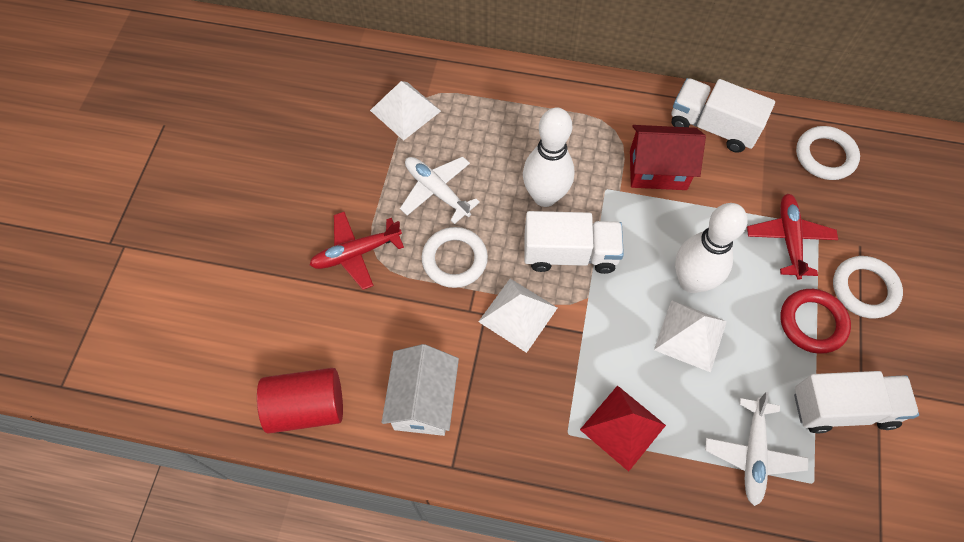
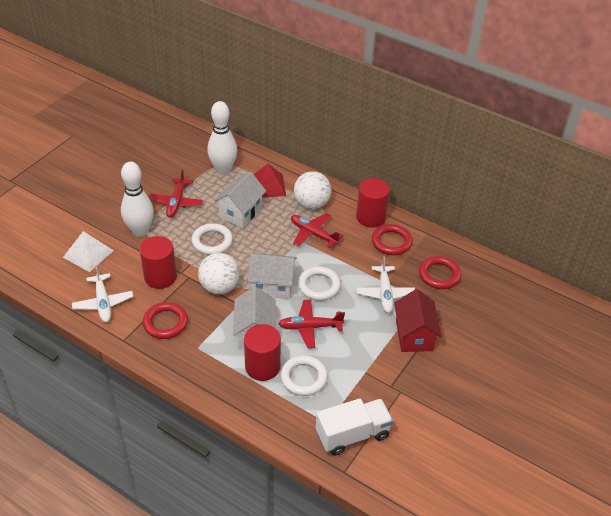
red cylinder: [257,368,343,434] = 1 -> [140,236,177,289] [244,324,281,381] [356,178,390,228] = 3
red plane: [309,212,404,290] [747,193,838,280] = 2 -> [149,170,203,218] [278,300,345,348] [291,213,343,248] = 3
red ring: [780,289,851,354] = 1 -> [143,302,188,339] [372,224,413,255] [419,256,461,289] = 3
white ball: none = 0 -> [198,253,240,294] [294,171,331,209] = 2
white house: [382,344,459,436] = 1 -> [214,172,266,228] [233,287,276,349] [248,253,297,299] = 3
white pyramid: [370,81,441,141] [478,279,557,353] [654,300,727,372] = 3 -> [63,231,114,272] = 1
white truck: [524,211,624,274] [672,78,775,153] [794,371,919,434] = 3 -> [316,398,393,455] = 1

